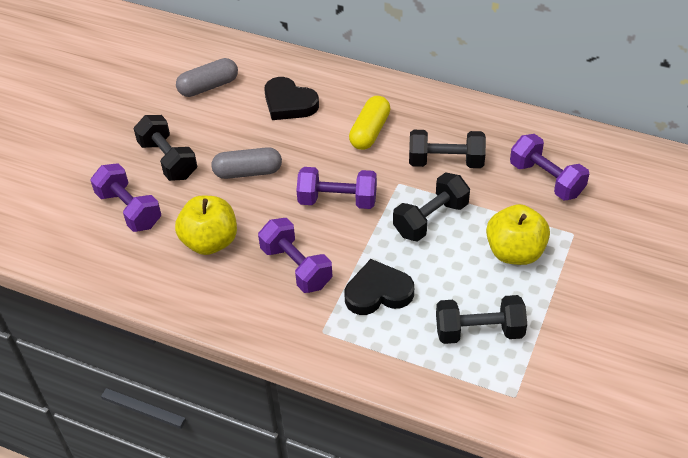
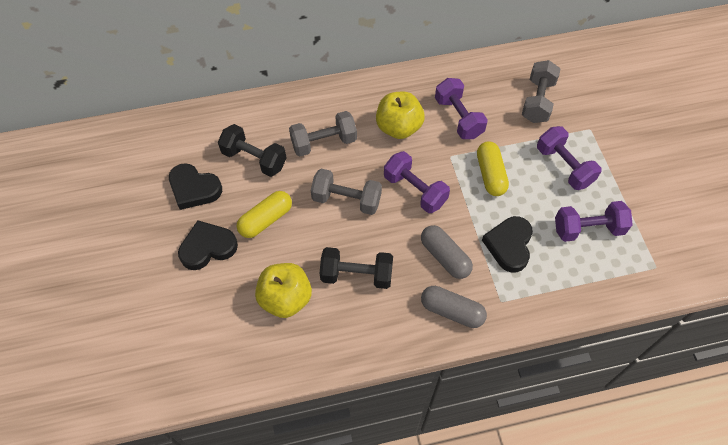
black dumbbell: [133,115,197,181] [393,173,470,241] [409,130,486,168] [436,295,527,344] = 4 -> [218,124,287,177] [319,247,393,289] = 2
black heart: [264,77,319,120] [344,259,414,315] = 2 -> [169,163,222,210] [178,220,238,270] [482,216,533,272] = 3
grey dumbbell: none = 0 -> [289,111,357,156] [311,169,382,215] [522,60,560,123] = 3
yellow capsule: [349,96,390,150] = 1 -> [237,191,292,238] [477,141,509,196] = 2

